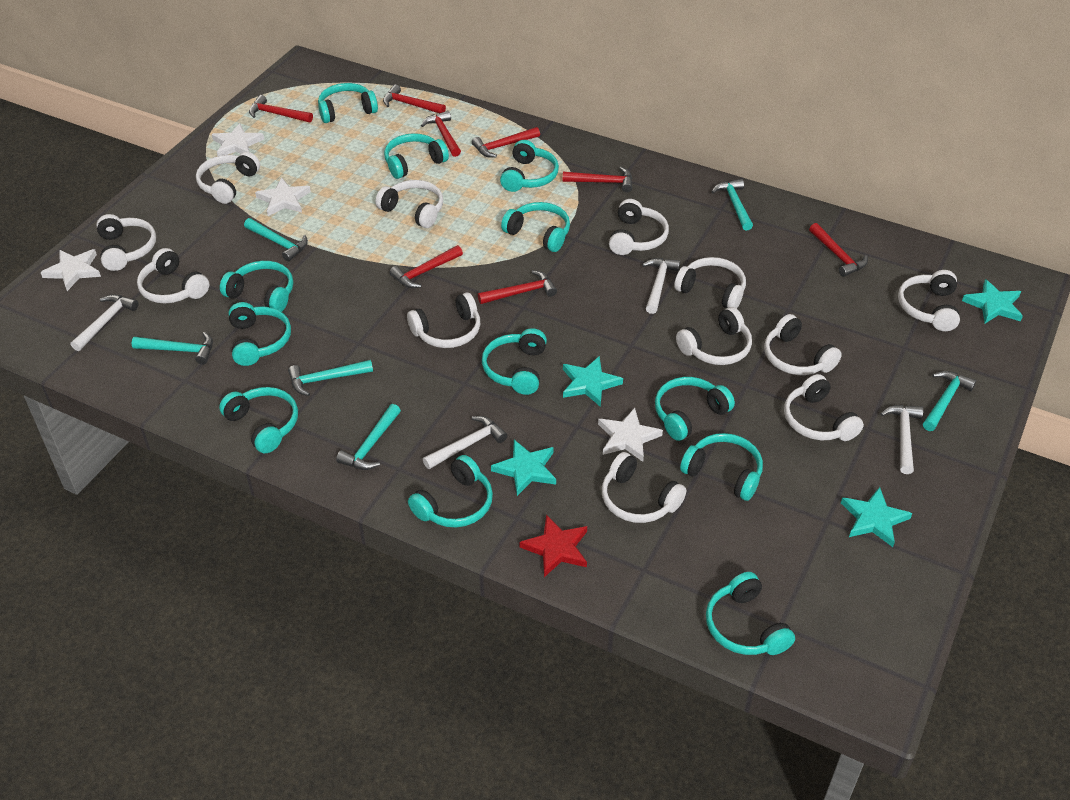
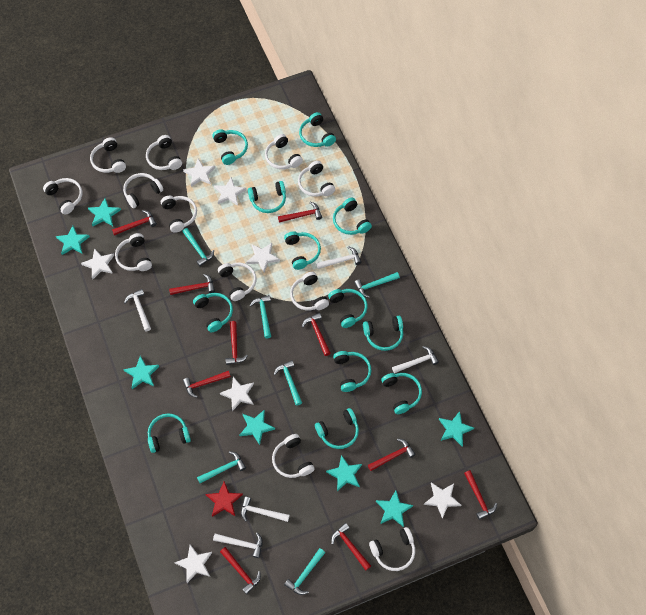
red hammer: [249,95,313,123] [383,84,446,113] [389,245,463,288] [421,111,461,157] [472,127,540,158] [478,270,557,304] [563,167,632,192] [809,223,868,277] = 8 -> [112,210,157,236] [169,274,215,295] [183,371,231,398] [220,547,261,594] [226,321,248,365] [278,202,322,223] [302,313,331,356] [331,523,371,571] [368,438,416,471] [464,470,497,520] = 10
turquoise star: [491,440,556,496] [563,356,623,407] [841,487,912,547] [962,279,1023,323] = 4 -> [56,226,90,255] [88,198,121,226] [123,356,159,389] [239,410,275,445] [326,455,362,491] [376,491,413,527] [439,411,474,447] = 7
white hammer: [71,294,139,351] [423,416,508,469] [642,258,680,314] [880,405,923,474] = 4 -> [124,289,151,331] [213,532,263,558] [241,497,290,522] [316,246,362,269] [392,346,439,373] = 5
white star: [41,249,101,291] [212,123,264,156] [255,178,311,216] [598,408,663,462] = 4 -> [81,248,114,279] [174,544,212,583] [183,159,215,187] [214,177,246,206] [220,377,254,411] [246,243,280,273] [424,482,461,519] = 7

